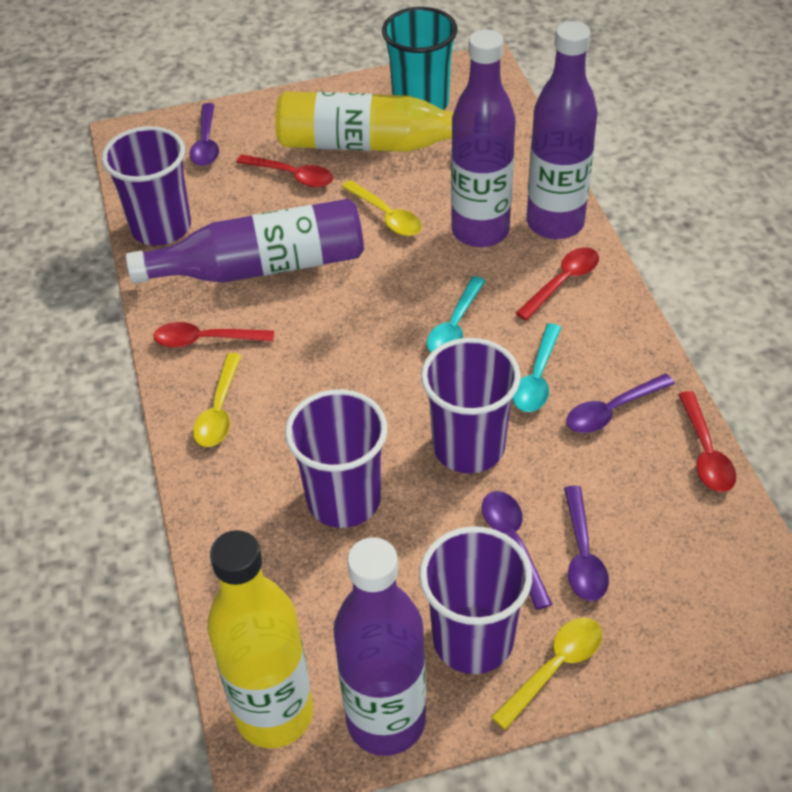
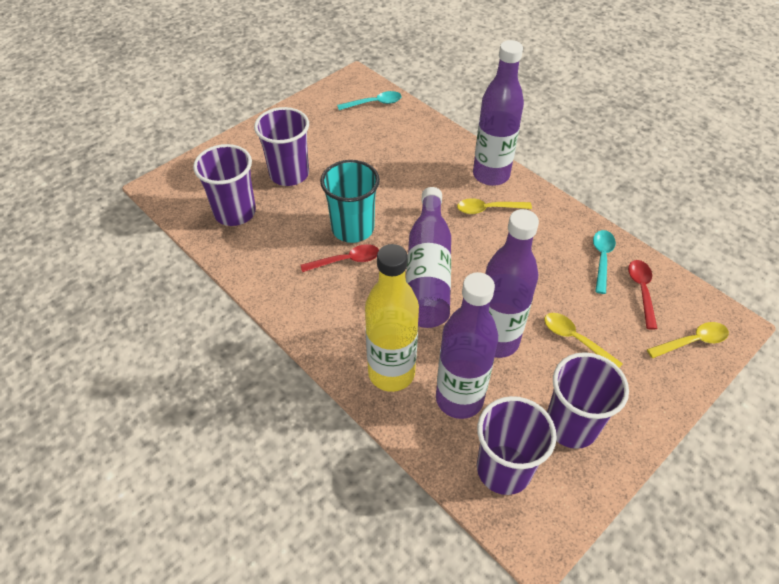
purple spoon: [189,103,219,166] [482,491,552,610] [564,486,609,601] [567,374,675,433] = 4 -> none = 0
red spoon: [153,322,274,348] [236,154,333,188] [516,247,599,320] [678,391,736,492] = 4 -> [301,244,379,272] [628,260,658,330] = 2
yellow bottle: [207,530,313,748] [275,91,454,152] = 2 -> [365,244,419,392] = 1

